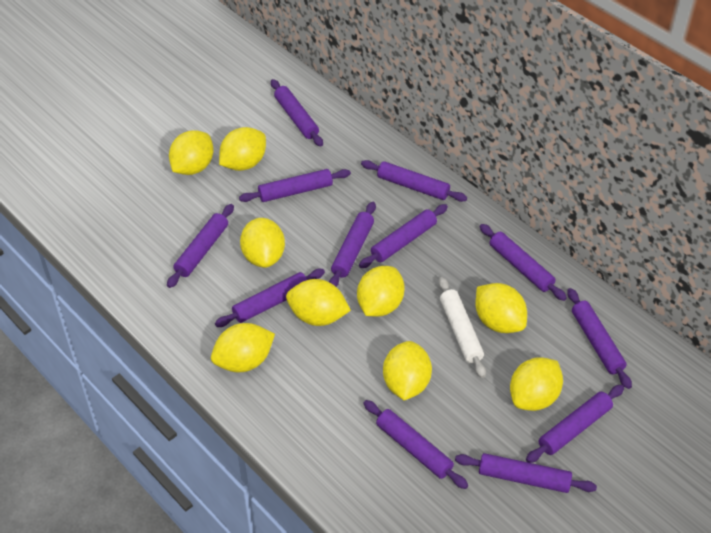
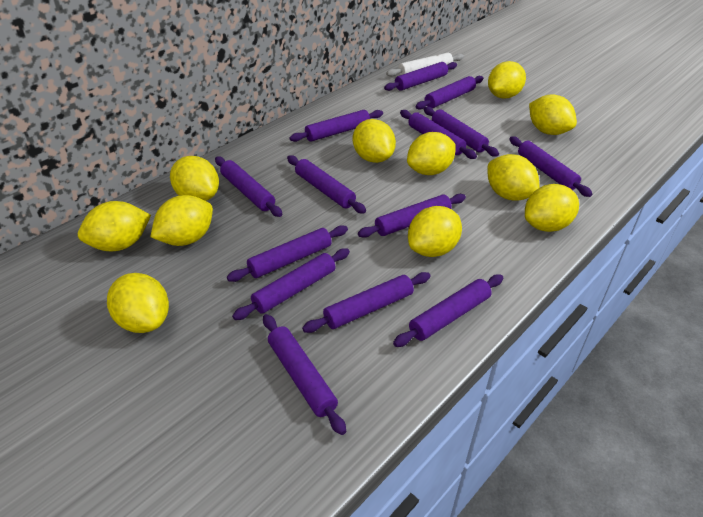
purple rolling pin: [167,204,234,288] [215,269,325,327] [239,169,351,202] [271,79,323,147] [329,202,376,287] [359,204,448,268] [361,160,467,202] [363,400,468,489] [455,453,597,493] [480,224,567,301] [526,385,624,463] [567,288,632,389] = 12 -> [215,156,283,217] [227,225,348,282] [232,248,350,320] [263,314,346,435] [287,155,366,214] [289,110,383,142] [302,272,431,333] [358,194,466,238] [384,62,457,91] [393,275,503,347] [400,110,477,159] [415,76,483,110] [424,107,499,157] [509,136,592,197] = 14
yellow lemon: [169,130,214,175] [211,323,275,373] [219,127,266,171] [240,218,285,268] [286,279,351,326] [357,266,405,317] [383,341,432,400] [476,283,527,333] [510,357,563,411] = 9 -> [78,201,151,251] [107,273,169,333] [151,195,213,246] [170,156,219,201] [353,119,396,163] [407,132,456,175] [408,206,462,257] [487,154,540,201] [488,61,526,99] [525,184,579,232] [529,95,577,135] = 11

